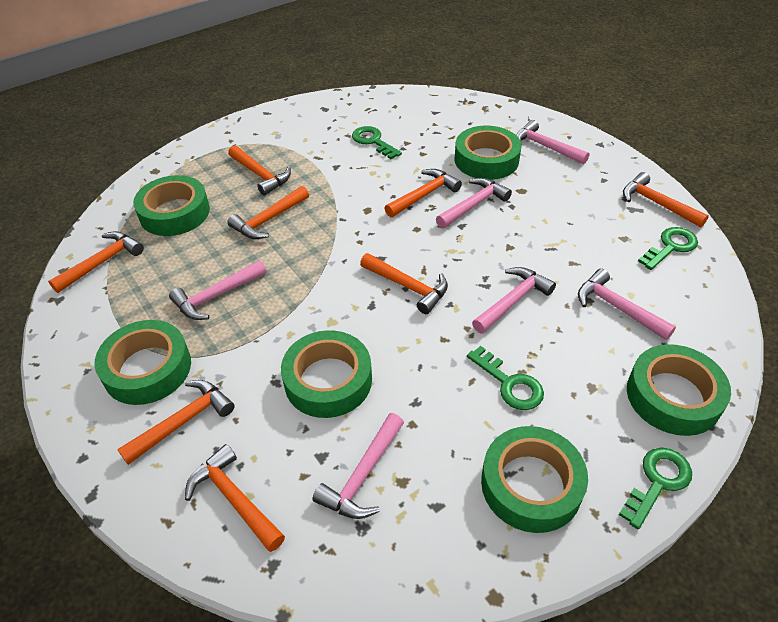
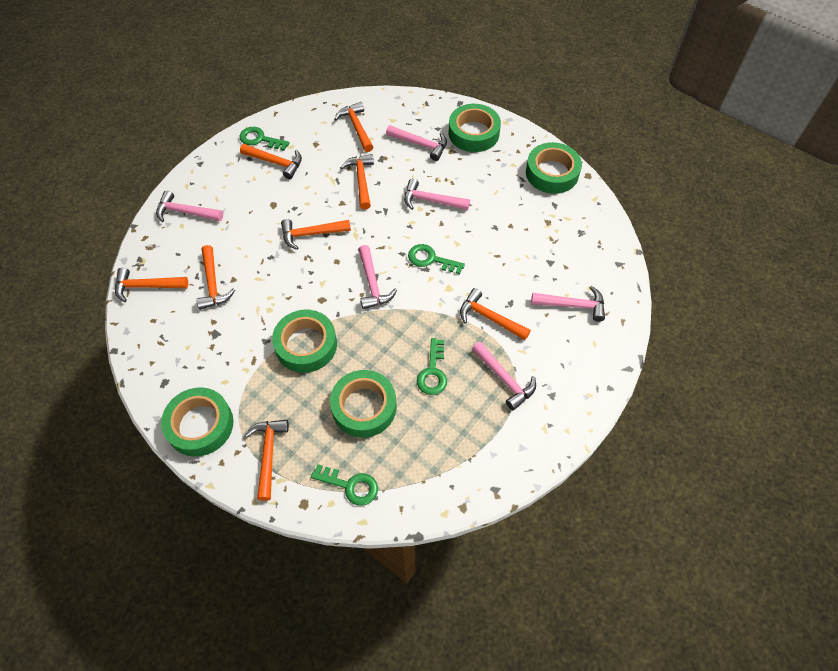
green tape: [94,320,191,405] [133,175,210,236] [281,330,372,418] [455,126,522,180] [481,426,588,533] [627,344,731,436] = 6 -> [161,387,234,457] [272,310,337,373] [330,370,397,438] [448,104,501,152] [526,142,582,194] = 5

